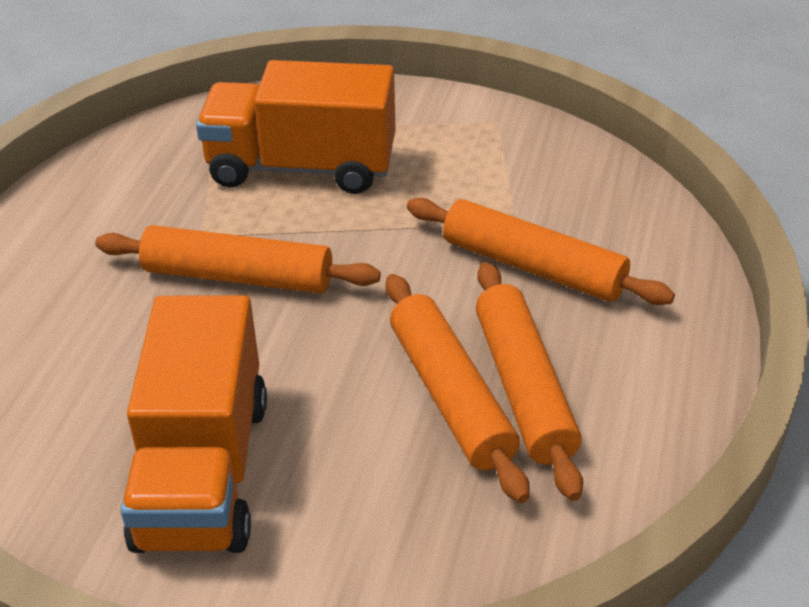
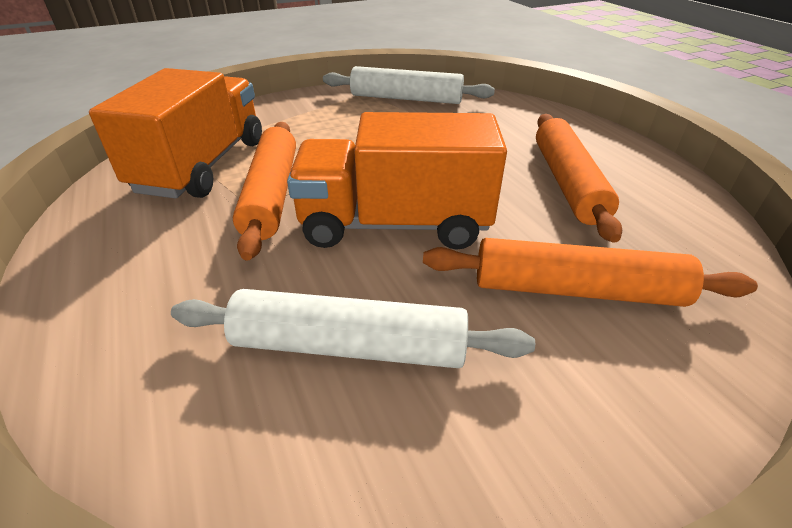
orange rolling pin: [95,225,381,293] [386,274,530,503] [407,198,675,305] [476,262,583,501] = 4 -> [233,122,296,261] [423,238,758,307] [536,114,622,243] = 3
white rolling pin: none = 0 -> [171,289,535,368] [323,66,495,104] = 2

